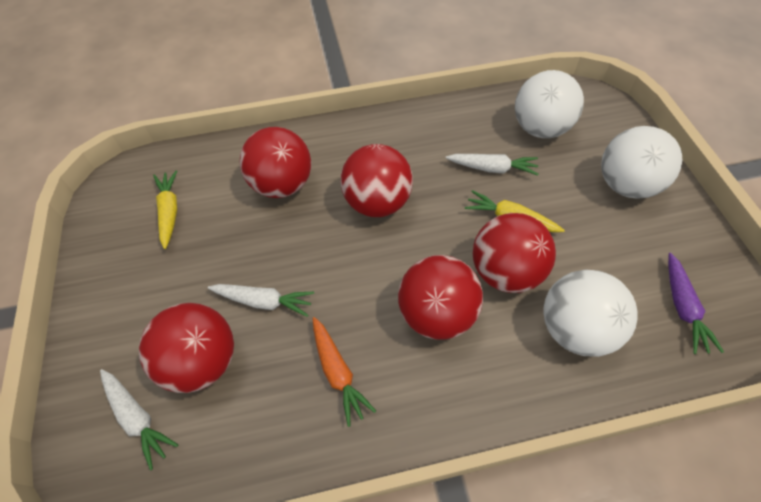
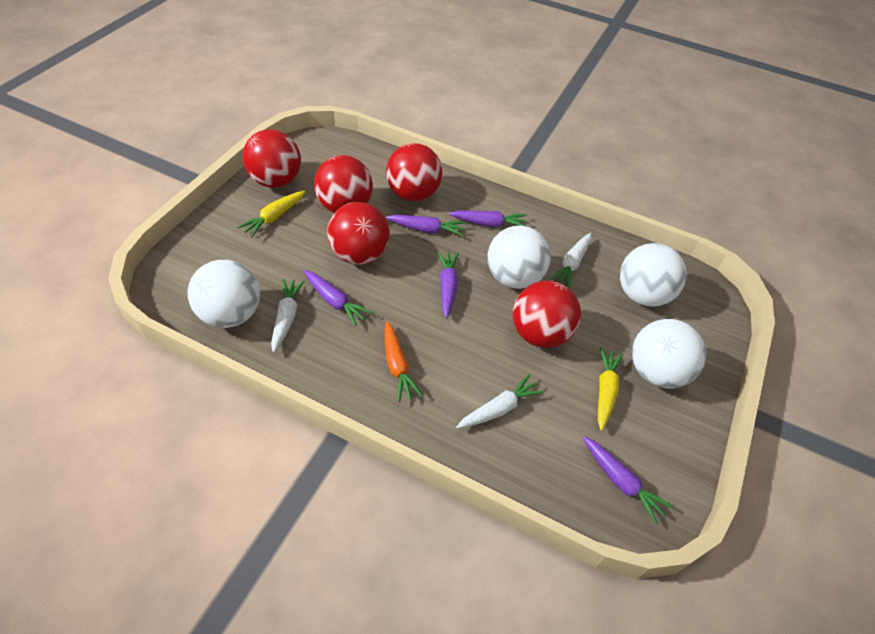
purple carrot: [668,253,724,354] = 1 -> [304,270,372,326] [386,215,466,236] [438,251,459,318] [449,211,527,227] [583,436,673,524] = 5
white ball: [515,70,584,138] [543,270,638,357] [601,126,682,199] = 3 -> [188,260,260,328] [488,226,551,289] [620,243,687,306] [632,319,706,389] = 4

